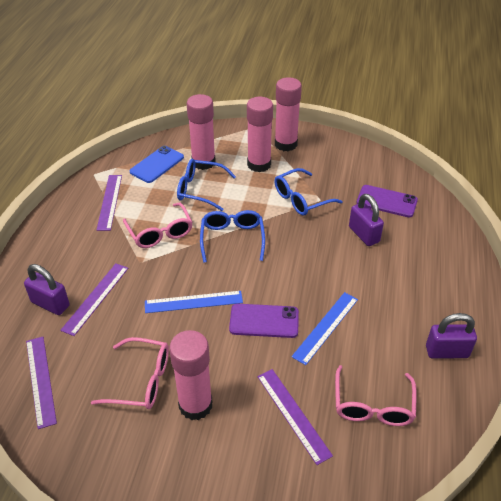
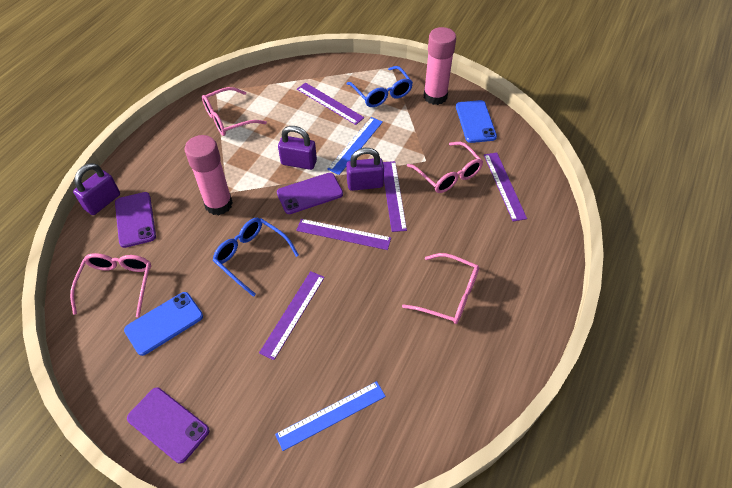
blue glasses: [177,159,236,211] [200,210,265,263] [274,168,343,215] = 3 -> [213,218,299,297] [347,66,413,107] = 2
blue phone: [130,146,184,183] = 1 -> [124,292,203,356] [456,100,497,143] = 2
pink glasses: [91,337,169,409] [123,203,193,248] [335,365,417,426] = 3 -> [70,253,151,317] [202,87,267,136] [402,253,479,324] [407,142,483,193] = 4
pink glue stick: [169,330,212,420] [187,94,216,170] [247,97,273,172] [275,77,302,151] = 4 -> [185,135,233,215] [424,27,456,105] = 2
purple phone: [229,304,299,338] [357,185,418,218] = 2 -> [115,192,156,248] [127,388,210,464] [277,173,343,214] = 3
purple ruler: [26,337,57,429] [60,263,128,336] [96,175,122,231] [257,369,333,465] = 4 -> [259,271,325,360] [296,219,391,250] [297,83,364,125] [383,161,407,232] [484,152,527,222] = 5

